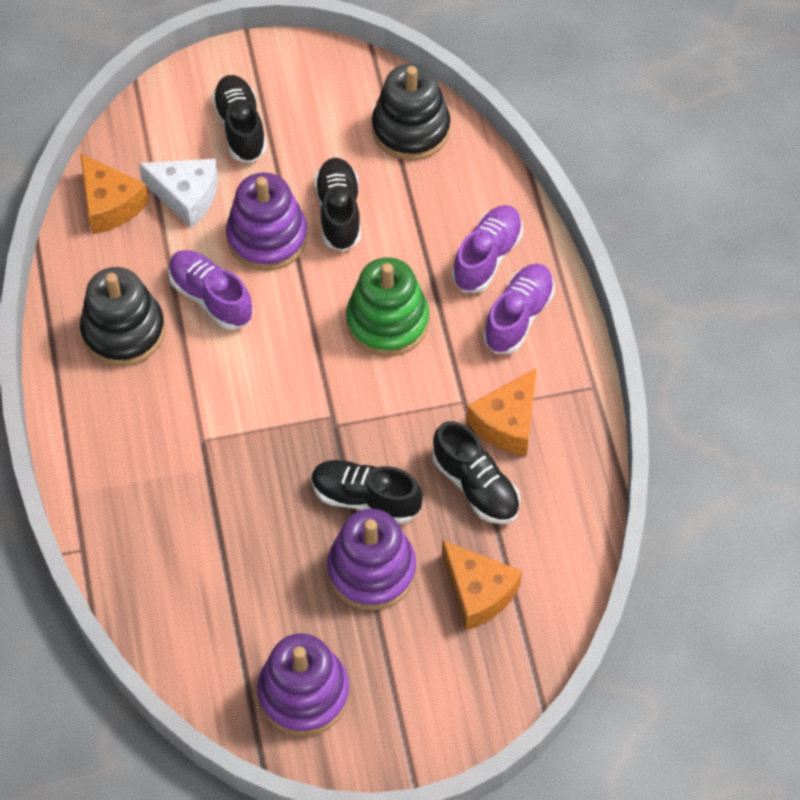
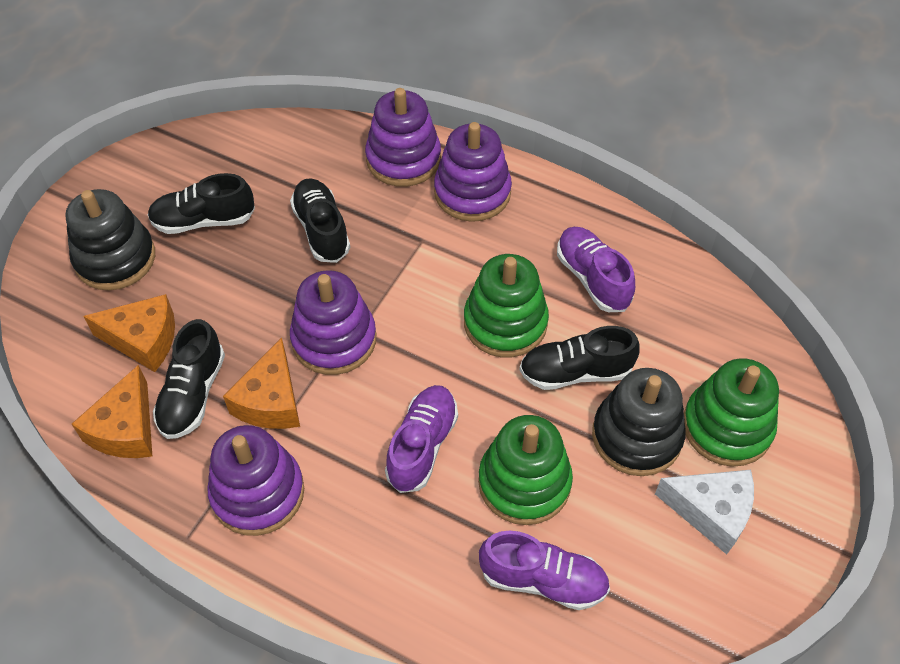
green stacking toy: [346,257,429,357] = 1 -> [464,254,549,357] [478,415,573,525] [684,358,779,467] = 3
purple stacking toy: [226,172,308,271] [257,633,349,736] [327,509,416,610] = 3 -> [207,425,304,536] [290,270,376,375] [365,88,441,187] [434,122,512,222] = 4

